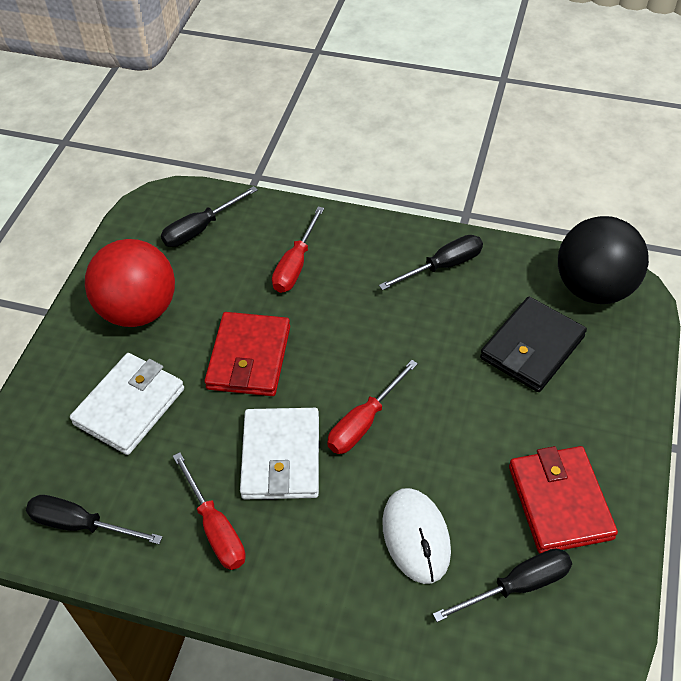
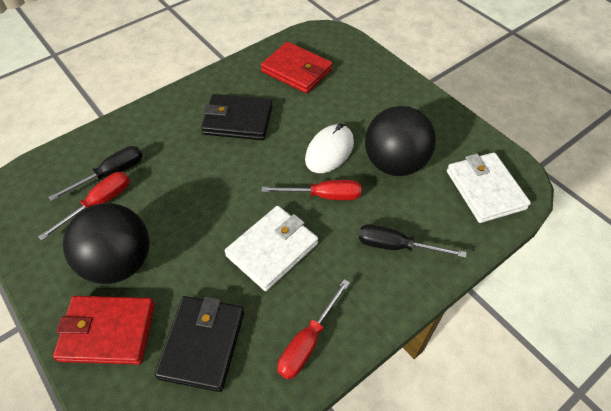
black ball: [558,216,649,304] = 1 -> [63,203,150,284] [365,106,436,176] = 2
black screwdriver: [26,495,163,544] [161,186,258,247] [379,235,483,290] [433,548,572,622] = 4 -> [49,146,142,201] [359,224,467,258] = 2
black wallet: [480,297,587,392] = 1 -> [155,296,244,392] [201,94,273,140] = 2
red ball: [85,239,175,327] = 1 -> none = 0

